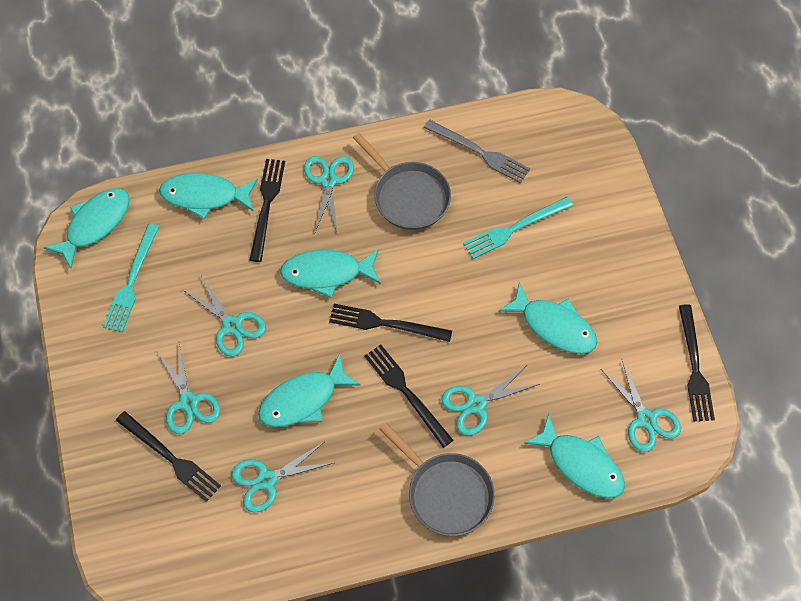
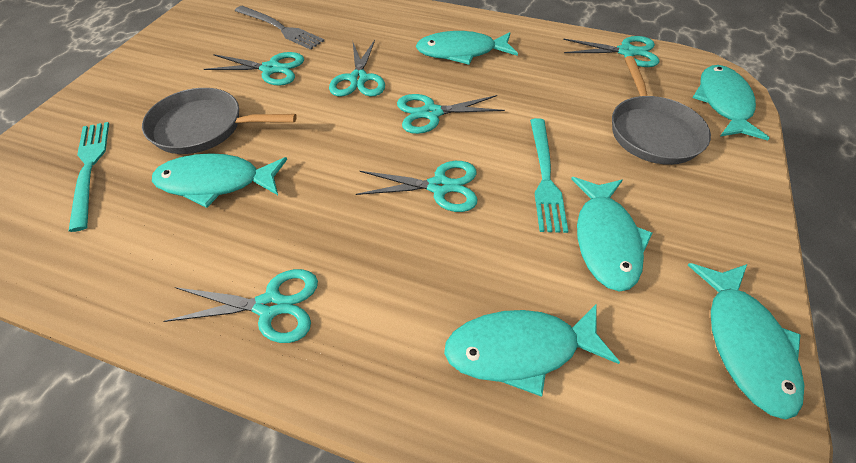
black fork: [116,411,221,502] [250,159,285,262] [329,304,452,342] [364,345,453,448] [679,304,715,421] = 5 -> none = 0

